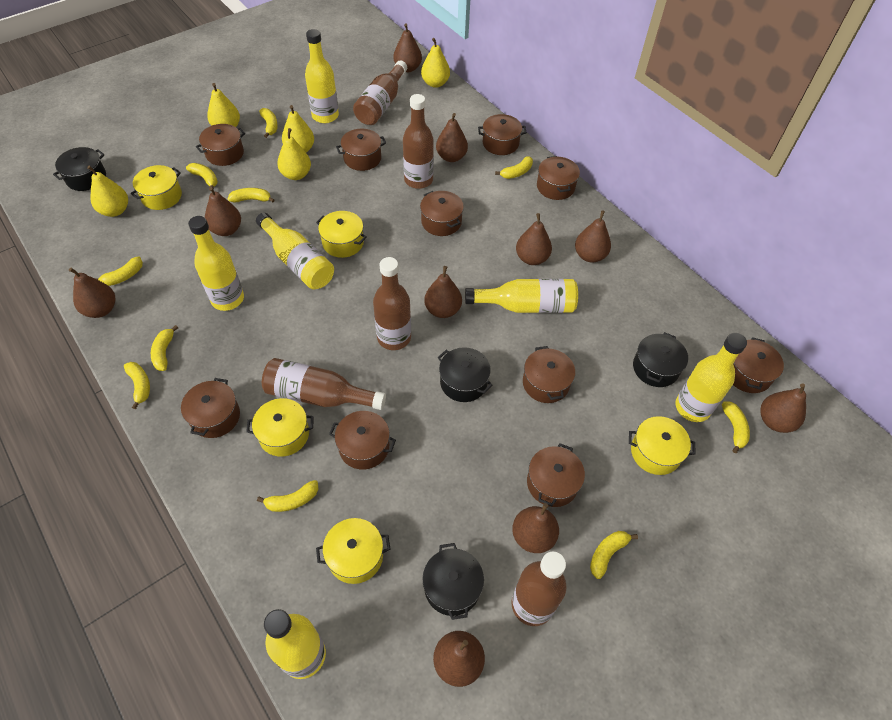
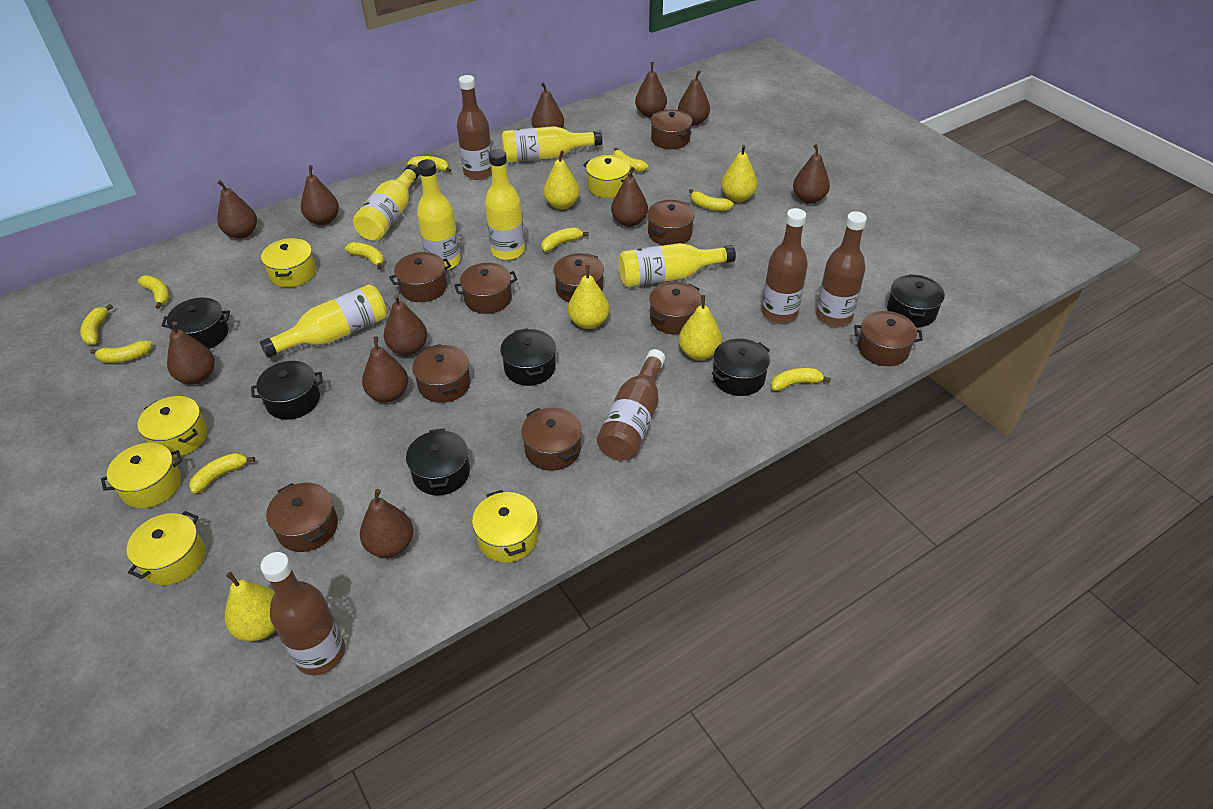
black pot: [53,147,106,191] [423,543,484,620] [437,347,493,402] [633,332,688,387] = 4 -> [162,298,230,349] [251,361,323,420] [406,428,470,496] [500,328,556,386] [712,338,770,396] [887,274,945,327] = 6
brown pear: [69,268,115,318] [205,187,241,236] [393,23,422,72] [424,266,462,318] [433,631,485,687] [436,113,468,162] [512,503,559,553] [516,213,552,265] [575,211,611,263] [760,383,806,433] = 10 -> [167,321,215,384] [217,180,257,239] [301,165,339,225] [360,489,413,558] [362,336,408,402] [384,294,427,355] [532,82,564,128] [611,167,648,227] [635,62,667,118] [678,70,710,126] [793,144,830,204] = 11
yellow pot: [131,165,182,210] [246,398,314,457] [316,211,367,258] [316,518,390,584] [629,416,696,475] = 5 -> [101,443,182,508] [127,511,205,585] [137,396,207,458] [261,238,316,287] [472,490,538,563] [583,155,634,198] = 6

